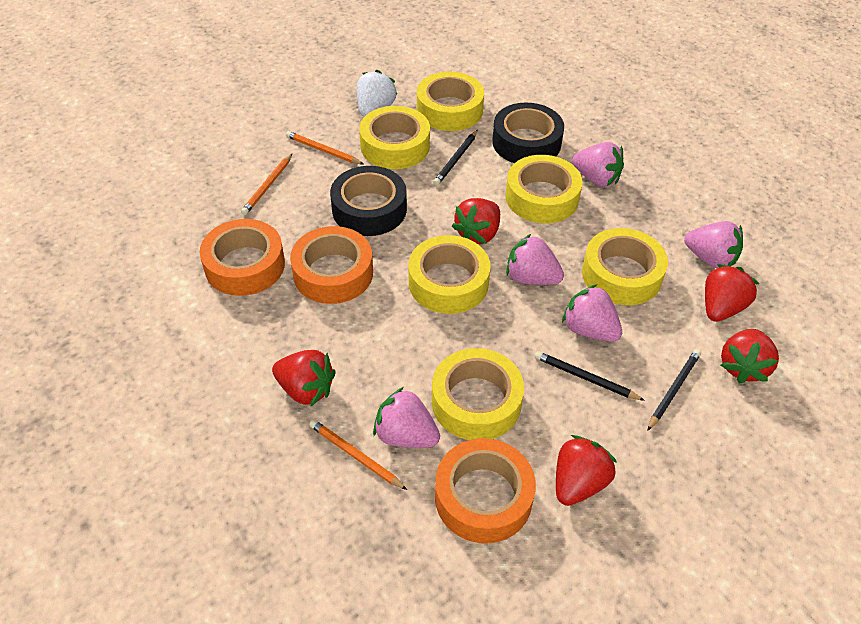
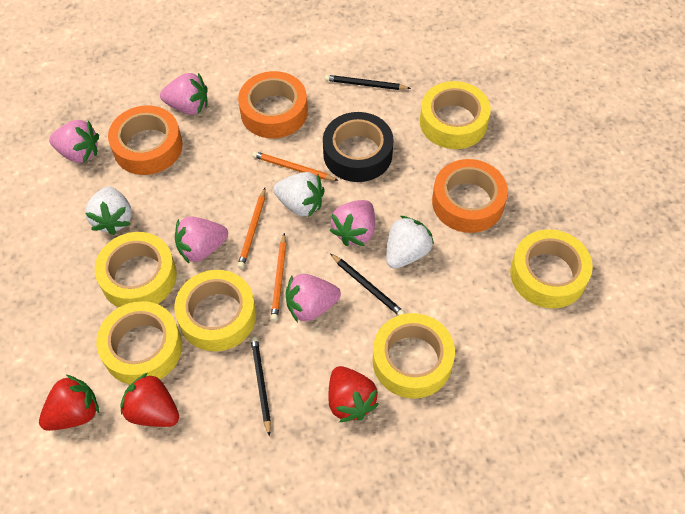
black tape: [330,166,407,236] [492,103,564,163] = 2 -> [323,112,394,182] = 1
red strawberry: [272,350,336,406] [452,198,500,244] [556,435,617,506] [705,264,759,322] [721,329,779,383] = 5 -> [39,375,99,431] [120,373,179,427] [329,366,379,422] = 3
white strawberry: [357,70,397,117] = 1 -> [85,186,132,235] [273,172,325,218] [386,216,434,269] = 3

